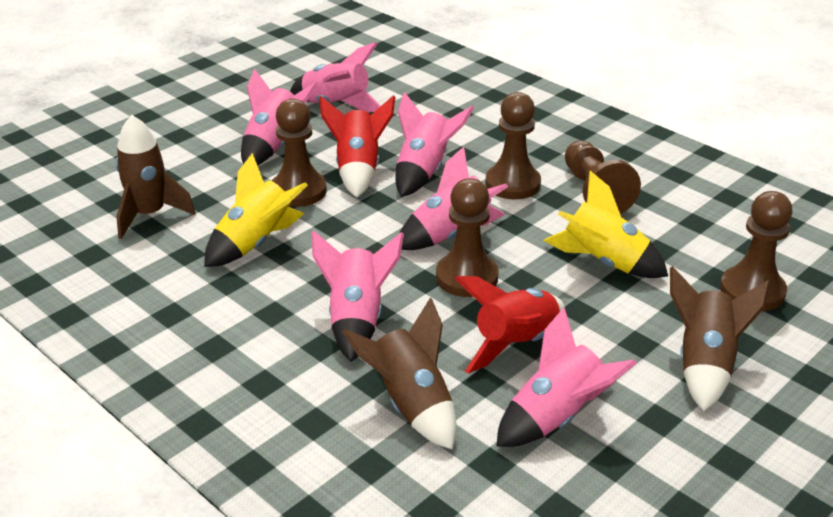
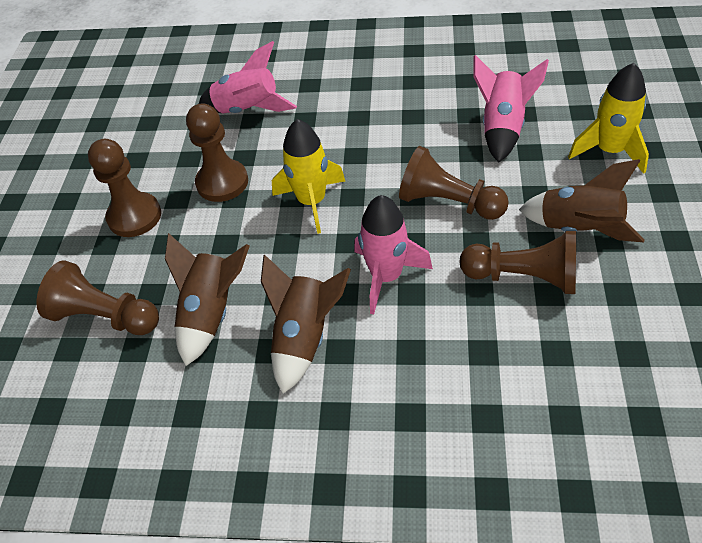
pink rocket: [241,68,318,166] [290,42,380,112] [311,230,404,362] [395,92,474,197] [399,147,508,250] [496,307,637,447] = 6 -> [199,41,297,113] [355,195,433,315] [473,55,549,163] = 3
red rocket: [319,95,396,198] [454,276,565,374] = 2 -> none = 0

